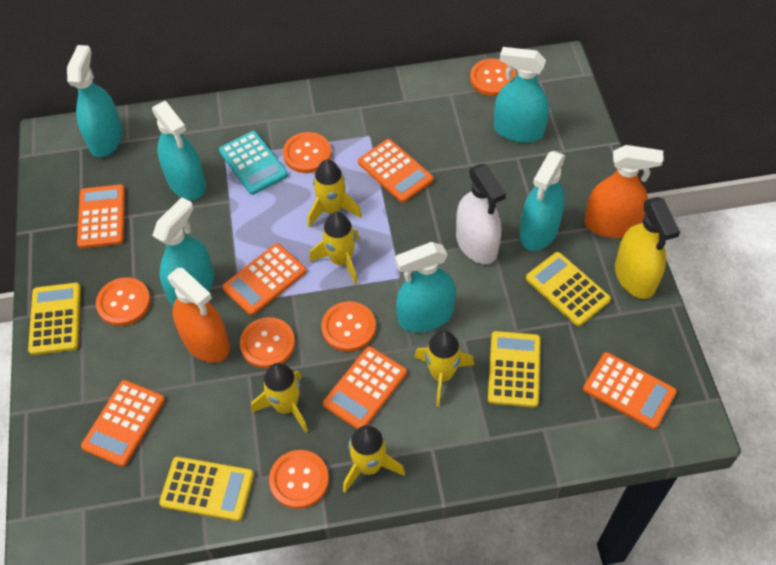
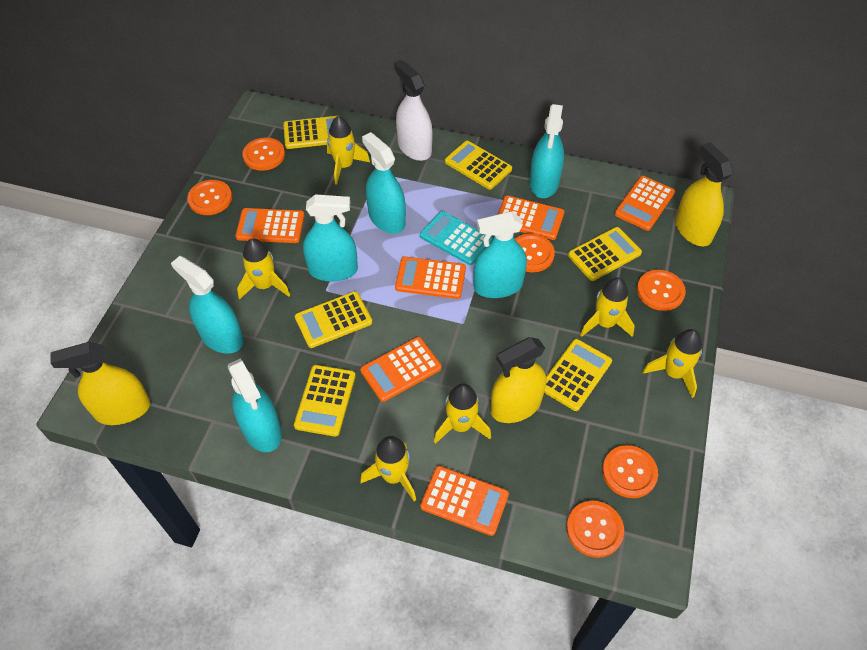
orange spray bottle: [168,268,230,363] [584,145,664,238] = 2 -> none = 0
yellow calculator: [28,283,81,355] [159,457,254,521] [488,331,541,408] [526,252,611,326] = 4 -> [283,116,337,149] [294,365,356,437] [295,291,372,348] [445,141,512,190] [544,339,612,411] [568,227,642,281] = 6
yellow rocket: [251,363,308,432] [308,159,362,227] [309,212,359,285] [343,425,405,493] [414,330,474,407] = 5 -> [237,238,290,300] [327,116,370,185] [360,436,416,501] [434,383,491,444] [580,277,635,337] [642,329,702,398] = 6
yellow spray bottle: [615,197,680,299] = 1 -> [50,342,150,425] [491,337,546,423] [675,142,733,246] = 3

